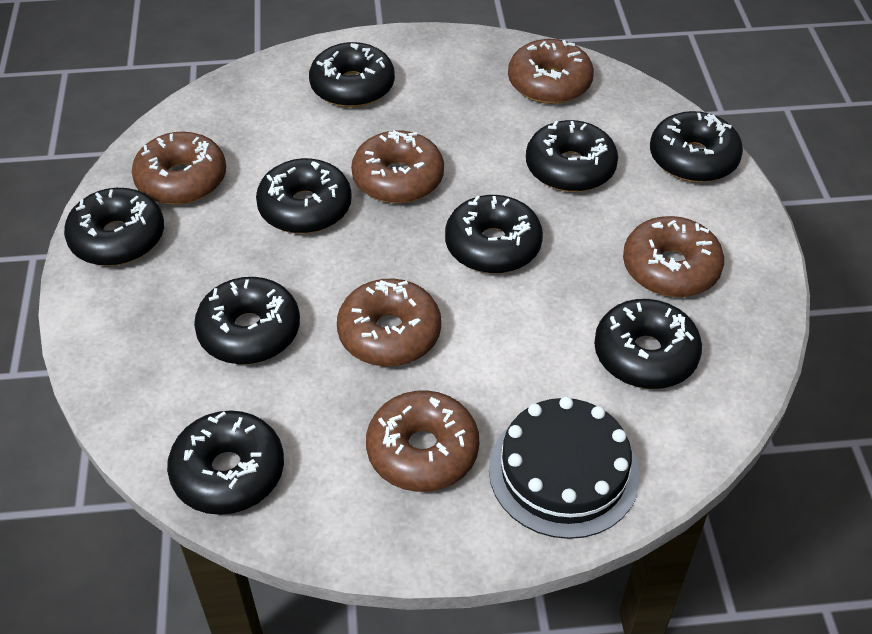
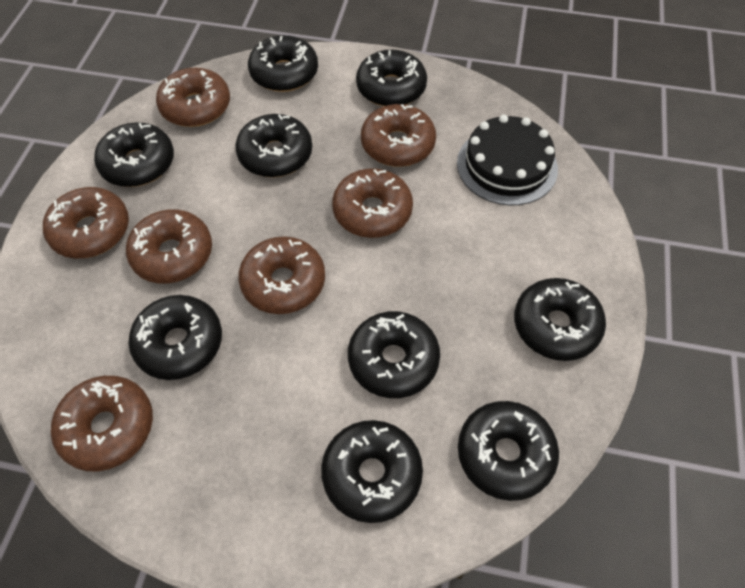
brown donut: [132,132,226,205] [337,279,441,367] [351,130,444,203] [366,390,479,492] [508,39,594,104] [623,216,724,297] = 6 -> [43,187,129,258] [51,376,153,472] [126,209,212,284] [156,68,230,127] [238,236,325,314] [332,168,413,238] [361,104,436,167] = 7

